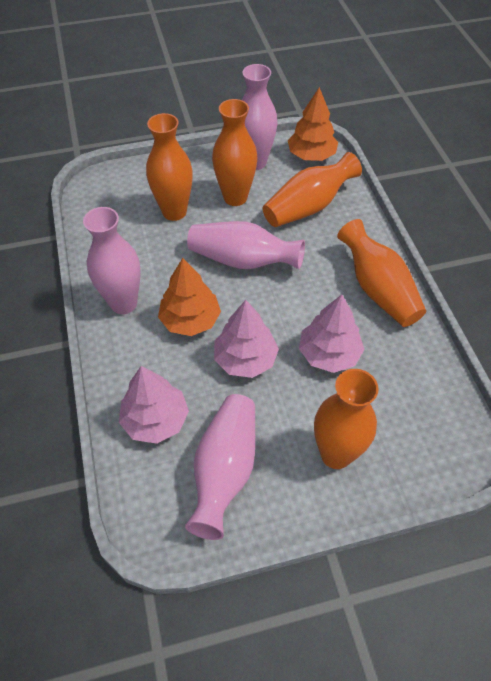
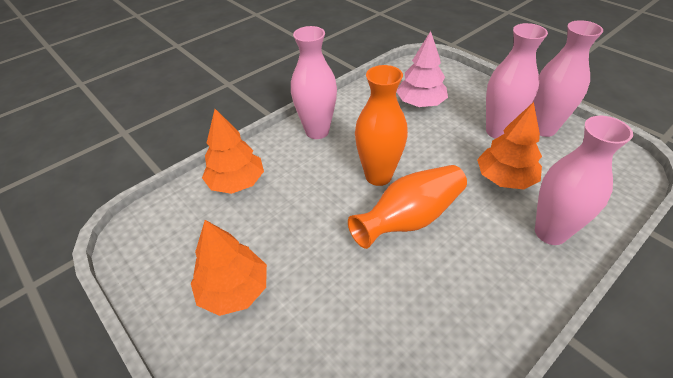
orange tree: [158,258,221,336] [288,87,338,161] = 2 -> [191,220,267,316] [202,109,264,194] [477,102,542,190] = 3
orange vase: [146,113,193,221] [212,99,257,206] [263,152,362,227] [314,369,379,469] [337,219,426,327] = 5 -> [348,165,467,249] [355,65,408,186] = 2
pink tree: [119,366,189,444] [214,300,279,378] [299,294,365,373] = 3 -> [396,31,448,107] = 1

